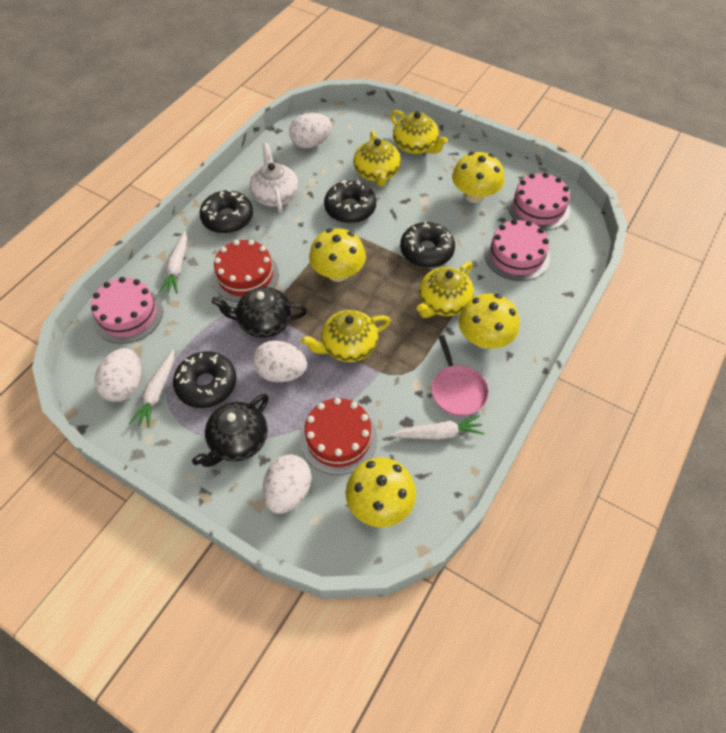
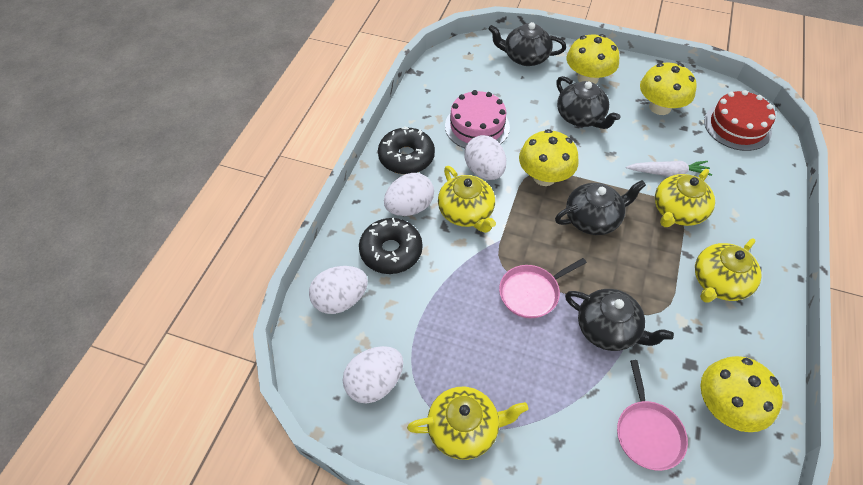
black donut: [173,351,237,408] [199,189,253,234] [324,180,376,223] [400,221,455,268] = 4 -> [359,218,423,274] [378,126,435,174] = 2
black teapot: [192,394,269,467] [212,287,307,338] = 2 -> [488,22,566,66] [555,180,646,235] [556,76,620,129] [565,289,674,351] = 4
pink cake: [91,277,163,344] [484,219,550,281] [508,173,570,231] = 3 -> [445,90,510,148] = 1
pink pan: [431,335,489,416] = 1 -> [499,258,587,318] [617,360,688,471] = 2
red cake: [212,240,279,302] [300,398,377,475] = 2 -> [704,90,775,151] = 1
white carrot: [129,349,174,428] [159,231,187,294] [390,415,485,440] = 3 -> [626,161,712,176] = 1
white teapot: [250,143,299,213] = 1 -> none = 0

